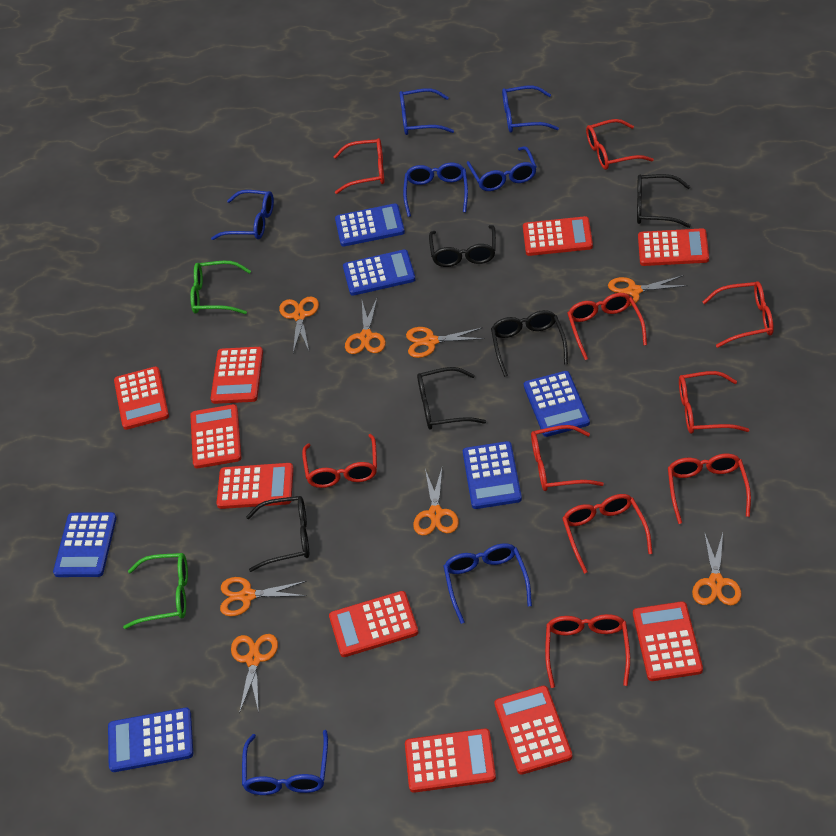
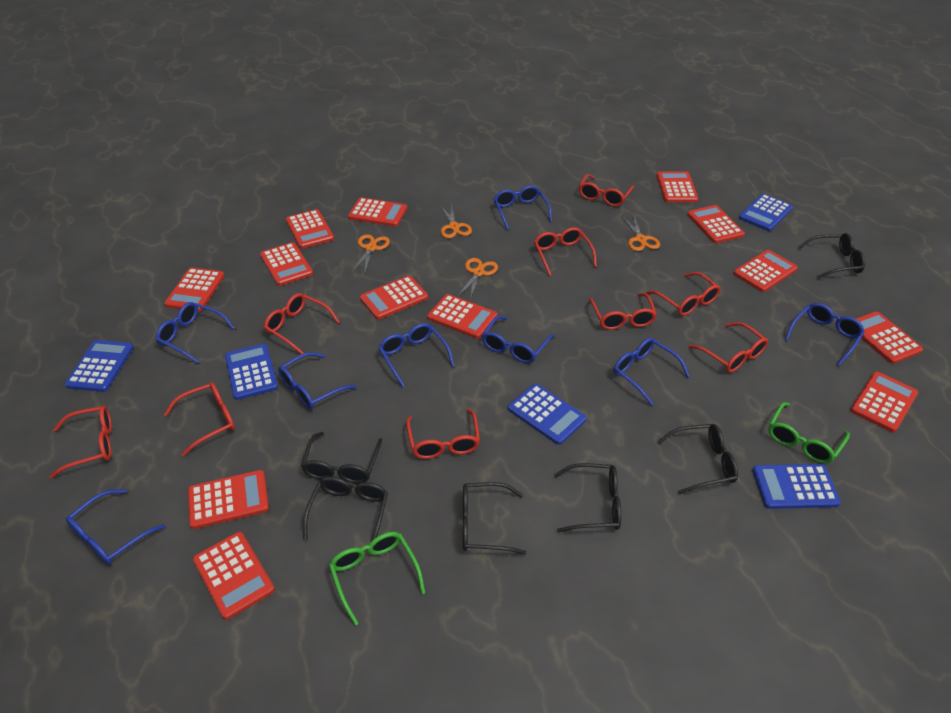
black glasses: [246,496,309,572] [417,367,486,430] [429,225,496,267] [491,310,568,377] [637,174,691,228] = 5 -> [301,432,382,484] [303,477,388,541] [463,482,526,555] [554,463,621,532] [657,424,738,494] [798,233,865,279] = 6
blue calculator: [53,512,117,577] [108,708,193,772] [335,204,405,247] [343,250,416,296] [463,441,522,509] [524,371,590,437] = 6 -> [65,340,134,392] [225,344,278,400] [508,384,587,445] [739,194,793,231] [752,464,841,509] = 5
blue glasses: [211,190,274,240] [242,730,328,795] [400,88,454,135] [403,163,468,217] [443,544,532,624] [467,146,537,191] [502,86,559,133] = 7 -> [66,489,165,565] [156,302,235,364] [278,352,356,409] [378,323,455,388] [482,316,554,363] [494,185,552,230] [614,337,690,406] [785,303,865,366] = 8
orange scissors: [220,577,307,616] [231,634,278,714] [279,296,319,353] [345,299,386,354] [406,327,485,358] [413,468,459,536] [608,275,688,306] [692,532,741,605] = 8 -> [352,234,390,272] [440,202,472,238] [457,258,498,300] [622,214,660,251] = 4
red calculator: [114,366,169,430] [190,404,242,468] [211,347,263,404] [217,463,294,509] [329,591,419,657] [405,728,496,793] [494,686,572,775] [523,216,593,256] [633,601,703,681] [638,228,709,266] = 10 -> [164,268,224,312] [188,470,269,529] [193,532,275,620] [260,242,313,286] [286,209,334,249] [348,197,407,227] [360,276,428,319] [427,294,497,339] [656,171,698,202] [687,205,745,243] [733,250,798,292] [850,372,918,432] [856,311,923,364] = 13
red glasses: [302,434,377,488] [333,138,384,194] [531,425,604,491] [545,614,630,688] [562,494,653,574] [567,293,647,360] [586,119,654,170] [668,454,751,524] [679,371,749,434] [703,281,774,348] = 10 -> [49,406,112,478] [164,382,235,456] [264,293,340,354] [406,409,480,459] [534,227,597,276] [579,174,635,207] [589,293,657,330] [647,272,721,316] [689,322,768,373] = 9

